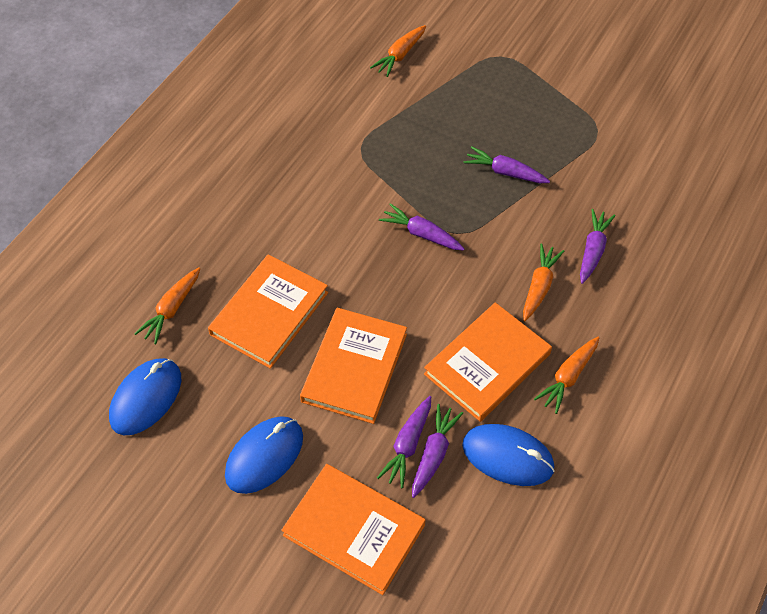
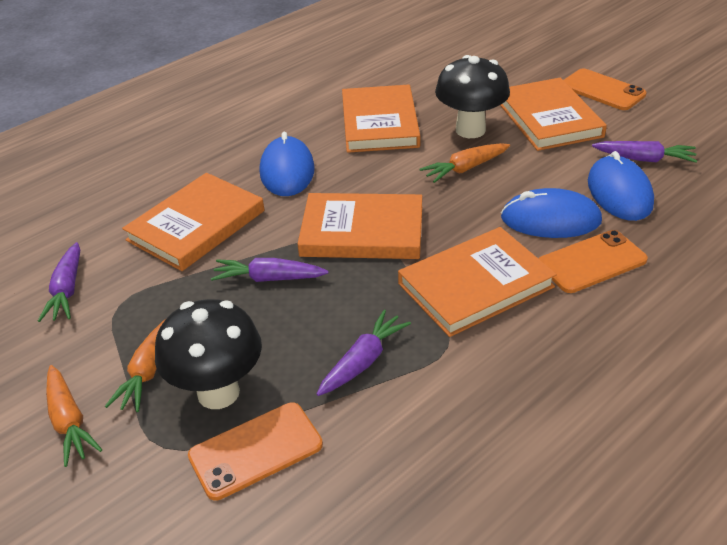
black mushroom: none = 0 -> [155,299,262,409] [435,55,510,138] = 2
orange book: [208,254,328,369] [281,464,425,595] [300,308,407,424] [424,302,552,422] = 4 -> [122,173,264,271] [298,193,422,259] [342,85,420,153] [398,227,557,337] [500,78,607,151] = 5
orange carrot: [134,267,200,344] [370,25,426,77] [523,243,564,321] [534,337,599,414] = 4 -> [46,365,102,467] [105,319,166,412] [420,143,510,183] = 3
orange phone: none = 0 -> [188,402,323,501] [539,230,648,293] [564,68,647,110] = 3
purple carrot: [377,396,431,488] [379,203,464,251] [412,404,463,498] [463,146,550,183] [580,209,616,284] = 5 -> [38,242,80,322] [211,258,329,282] [317,310,411,396] [592,141,697,163] = 4

